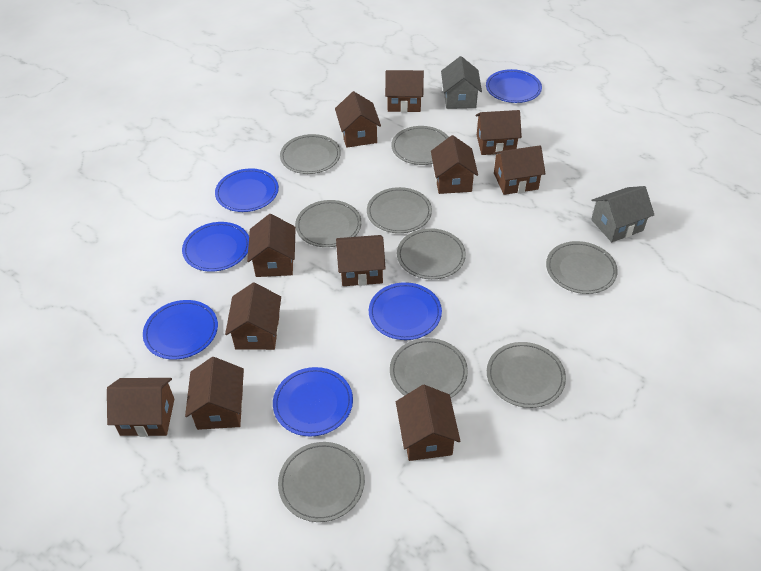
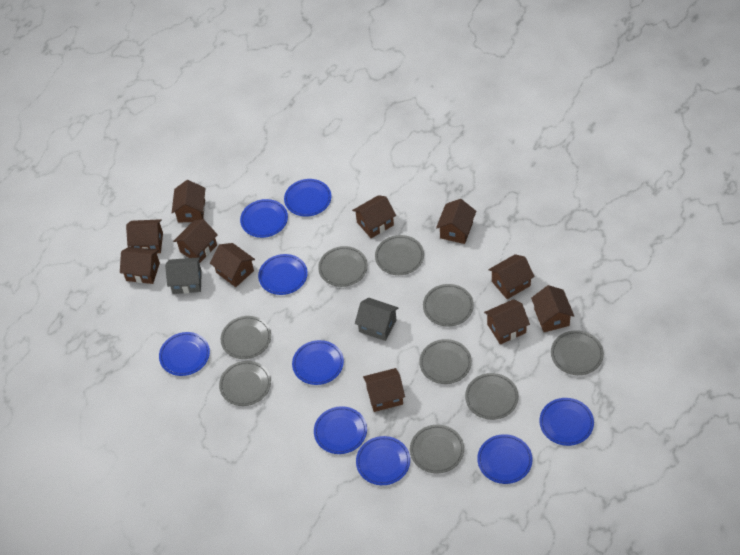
blue plate: [143,300,218,360] [182,222,249,272] [215,168,279,212] [273,367,353,436] [369,282,442,340] [486,69,542,103] = 6 -> [159,332,210,376] [240,199,288,238] [258,254,308,295] [284,179,331,217] [292,340,344,385] [314,406,367,454] [356,436,410,485] [477,434,533,484] [539,398,594,446] = 9

